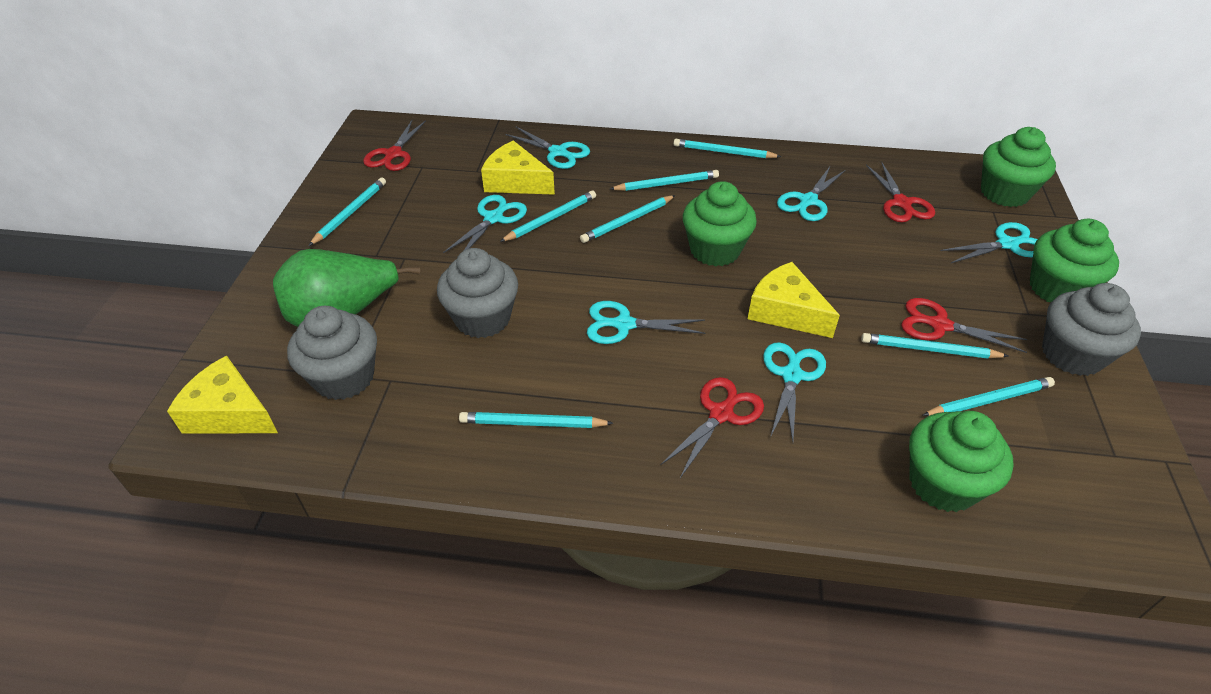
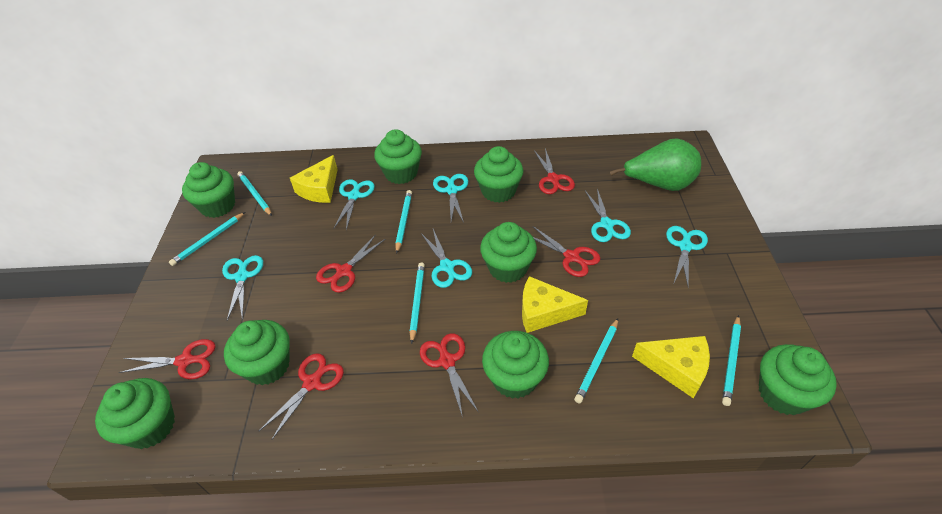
green cupcake: [683,181,757,266] [909,411,1014,512] [981,127,1056,207] [1030,219,1119,302] = 4 -> [95,378,175,449] [182,162,235,218] [224,320,290,385] [374,129,422,184] [474,146,523,203] [480,222,537,283] [482,331,549,399] [759,344,837,415] = 8
grey cupcake: [287,306,377,400] [437,248,518,338] [1042,283,1141,376] = 3 -> none = 0
red scissors: [363,120,426,171] [661,377,764,478] [866,162,935,222] [901,298,1027,353] = 4 -> [119,339,216,380] [259,353,344,440] [316,234,385,293] [420,333,479,418] [533,226,601,277] [534,148,575,194] = 6
turquoise pencil: [309,178,386,246] [459,412,613,428] [500,190,596,242] [580,195,676,243] [610,170,719,191] [673,139,782,158] [861,333,1008,359] [922,377,1055,416] = 8 -> [169,212,245,266] [237,171,272,216] [395,190,412,254] [410,262,425,344] [574,318,618,403] [722,315,741,406] = 6

